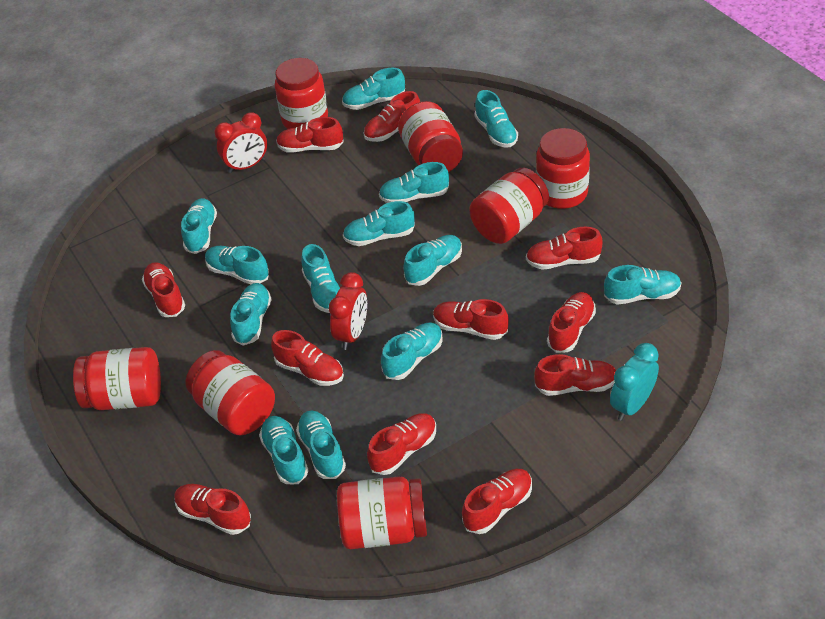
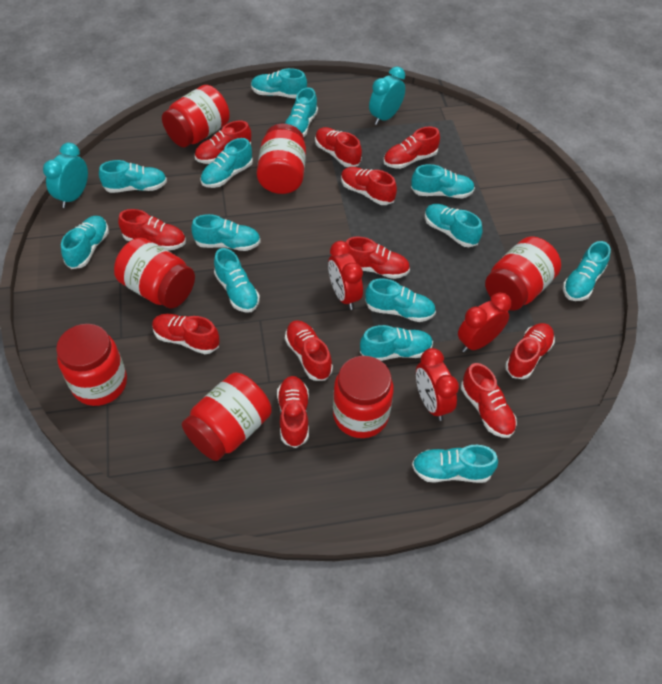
red clock: [214,112,267,173] [329,272,367,350] = 2 -> [328,241,363,310] [416,348,459,421] [458,292,511,352] = 3
turquoise clock: [610,343,659,421] = 1 -> [43,143,88,208] [369,66,405,125] = 2

